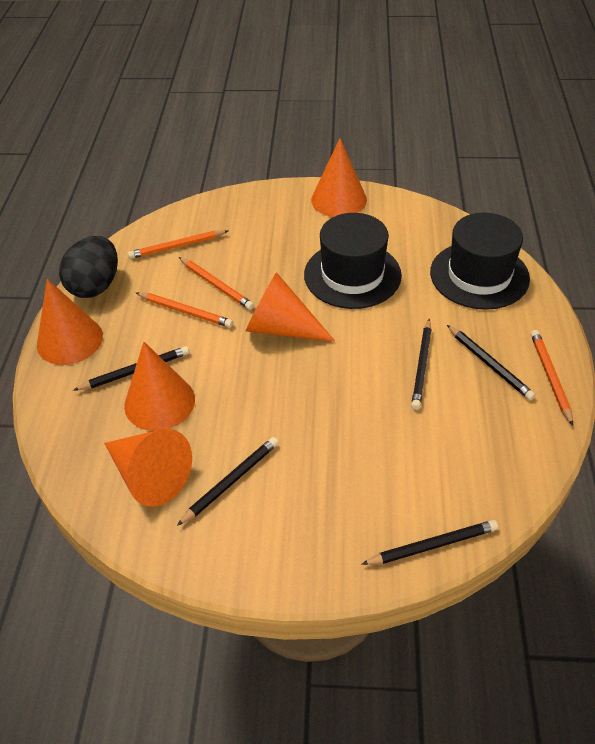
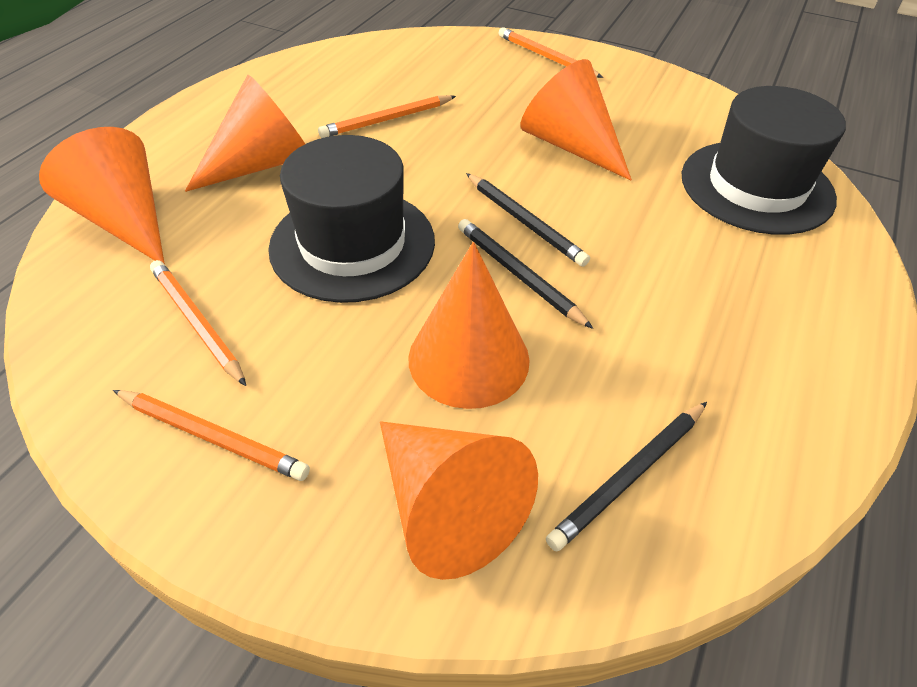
black egg: [59,236,118,298] = 1 -> none = 0
black pencil: [73,346,189,391] [177,437,279,526] [361,520,498,565] [411,319,432,410] [447,325,536,400] = 5 -> [458,219,593,329] [466,173,590,267] [546,402,707,552] = 3

